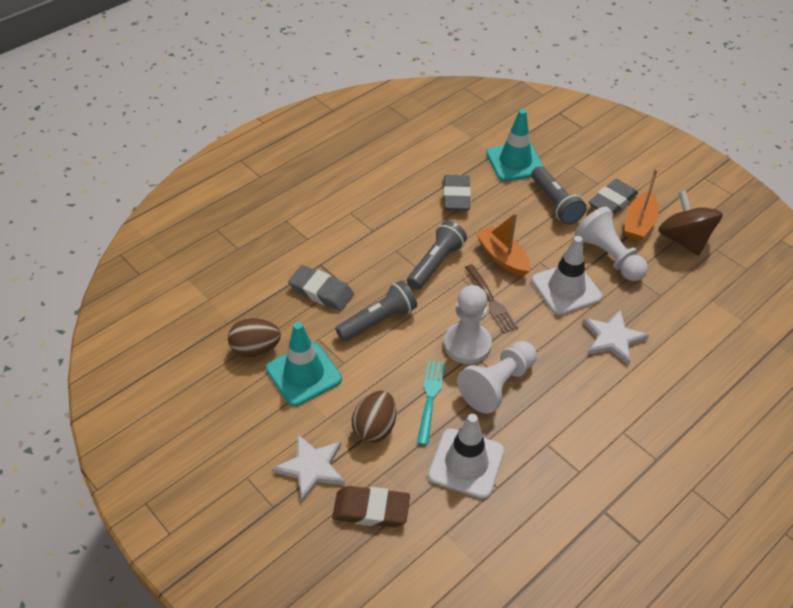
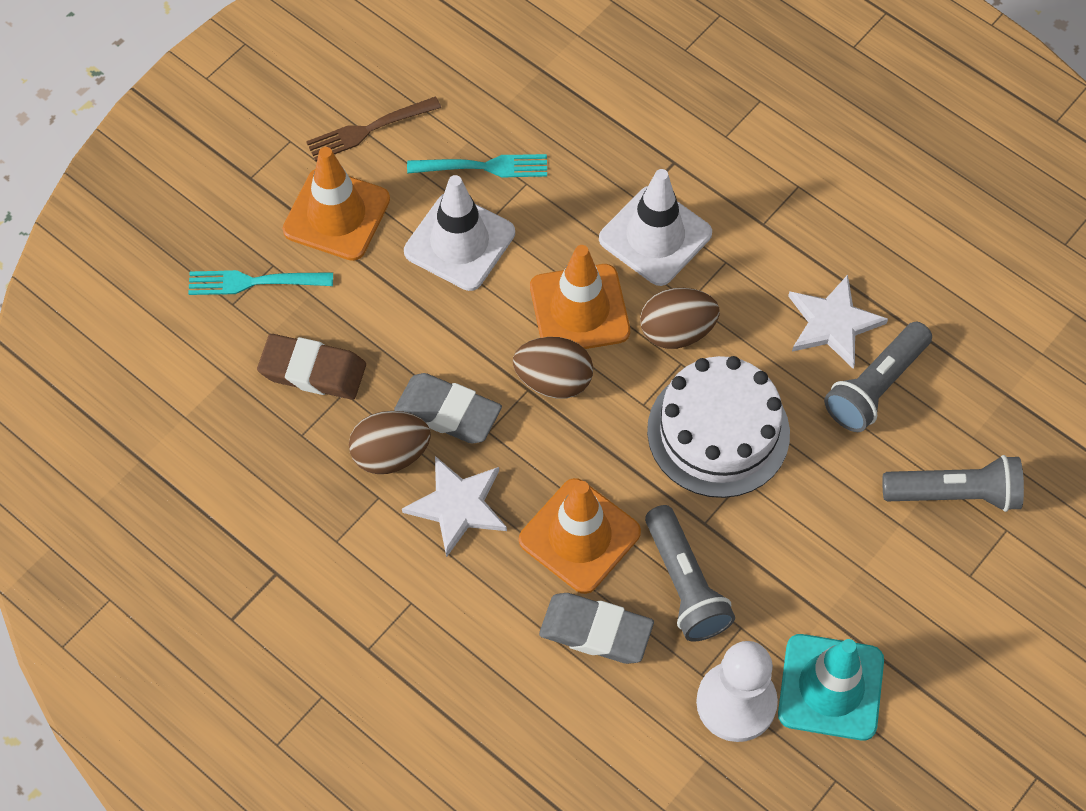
brown egg: [228,318,281,358] [352,391,396,443] = 2 -> [349,411,431,474] [513,337,593,399] [640,288,720,349] = 3
brown spinning top: [658,191,723,256] = 1 -> none = 0
grey eraser: [288,265,354,311] [443,175,471,211] [588,179,638,215] = 3 -> [394,373,502,444] [539,593,654,664] = 2
orange boat: [476,213,530,276] [624,169,659,241] = 2 -> none = 0
orange traffic cone: none = 0 -> [283,147,390,261] [519,478,641,594] [530,245,630,349] = 3
turquoise fork: [417,361,445,445] = 1 -> [188,270,333,295] [407,154,547,177] = 2
turquoise traffic cone: [266,322,342,406] [486,109,545,181] = 2 -> [778,634,884,741] = 1
white cake: none = 0 -> [647,356,790,498] = 1
white pawn: [444,285,492,364] [457,341,537,414] [574,206,648,281] = 3 -> [696,641,778,742] = 1

